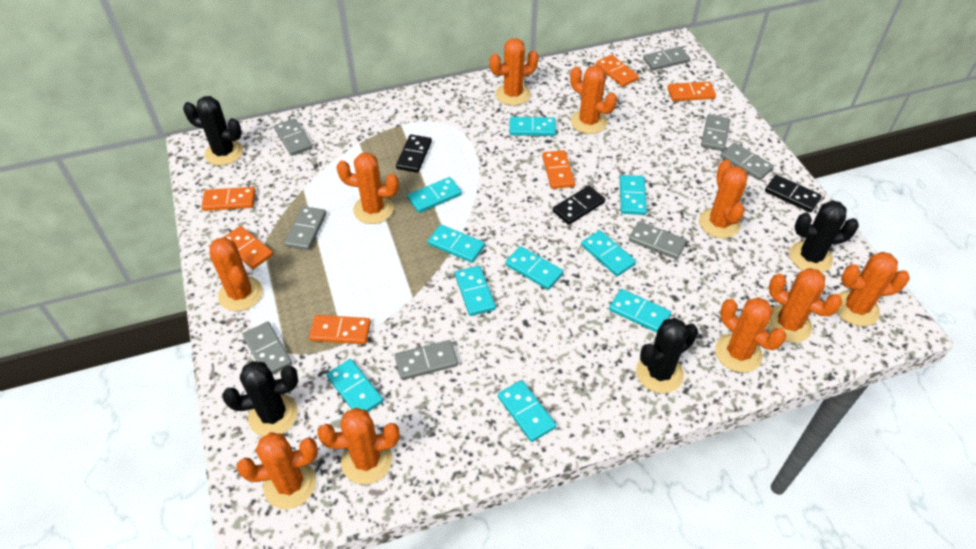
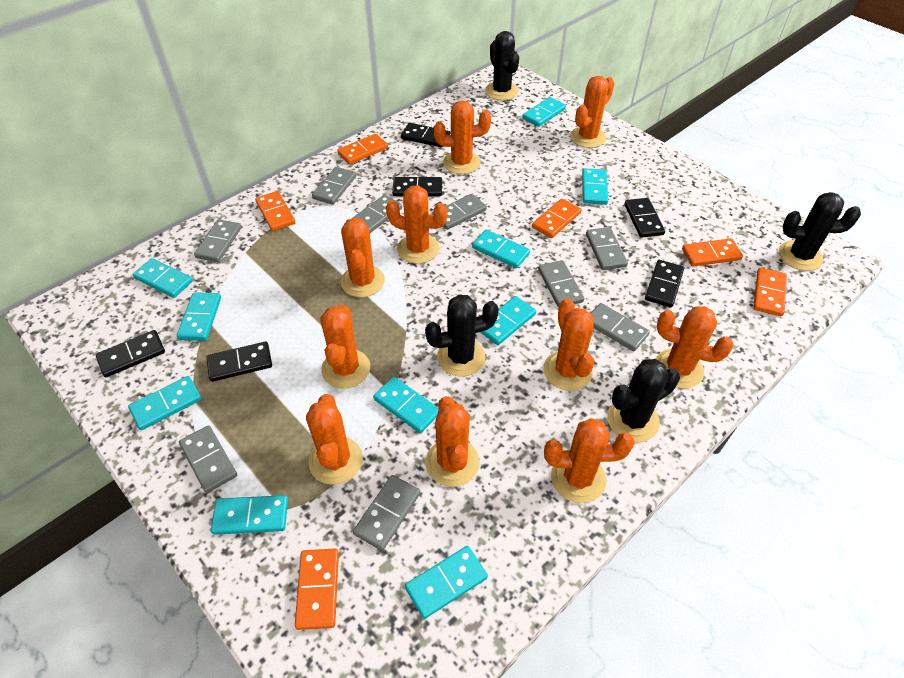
black domino: [396,134,432,173] [553,186,605,225] [765,175,822,212] = 3 -> [96,330,165,377] [207,342,272,382] [392,177,442,197] [401,123,450,148] [625,198,665,238] [645,260,684,308] = 6
grey domino: [243,322,292,374] [274,118,312,156] [284,206,326,250] [395,340,458,380] [629,221,687,259] [643,47,690,70] [701,114,730,151] [720,143,774,180] = 8 -> [179,425,237,493] [194,219,242,262] [312,167,356,205] [351,195,402,233] [353,475,420,551] [432,194,487,230] [538,260,584,308] [586,227,628,270] [590,303,650,351] = 9

